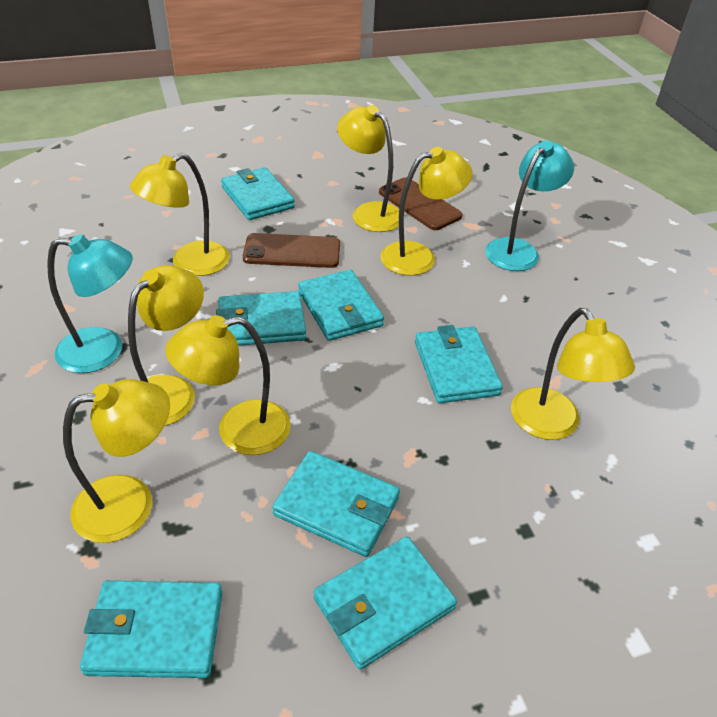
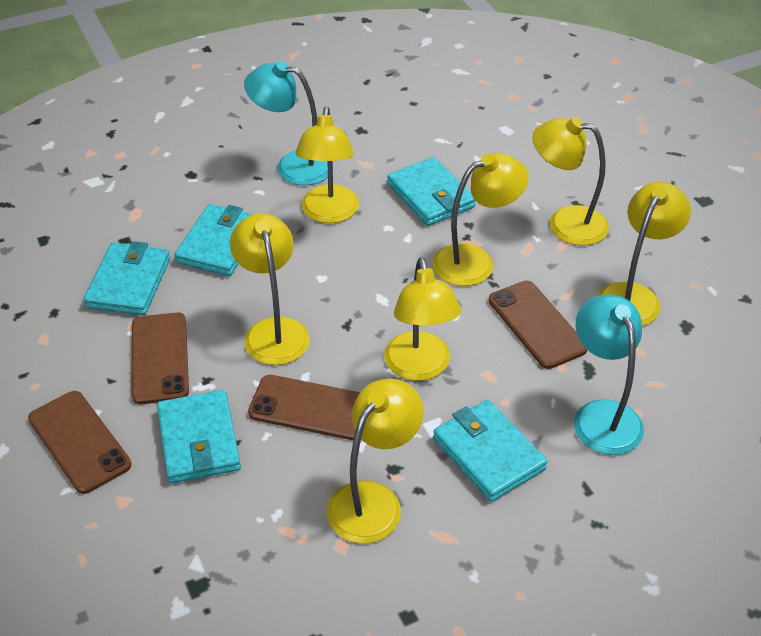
brown phone: [243,233,340,268] [379,177,463,230] = 2 -> [28,391,132,494] [132,313,189,404] [248,375,360,441] [489,281,587,369] = 4
turquoise wallet: [80,580,222,678] [216,291,306,346] [221,167,295,220] [272,451,400,557] [298,270,384,341] [314,536,457,670] [415,325,503,403] = 7 -> [83,241,170,315] [157,390,241,483] [174,204,254,276] [387,157,475,226] [433,400,548,502] = 5

